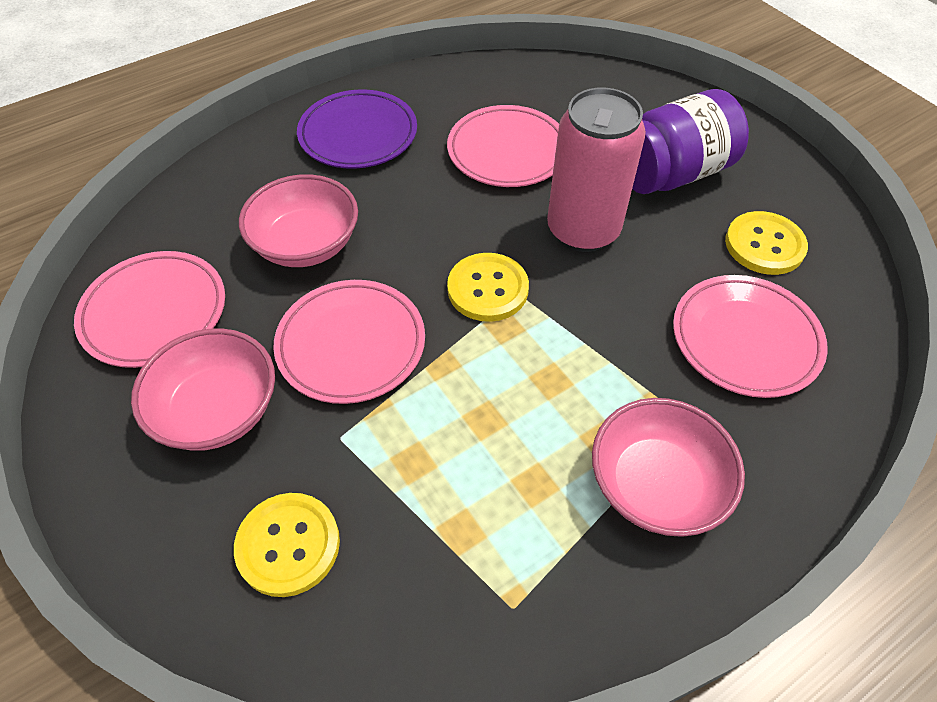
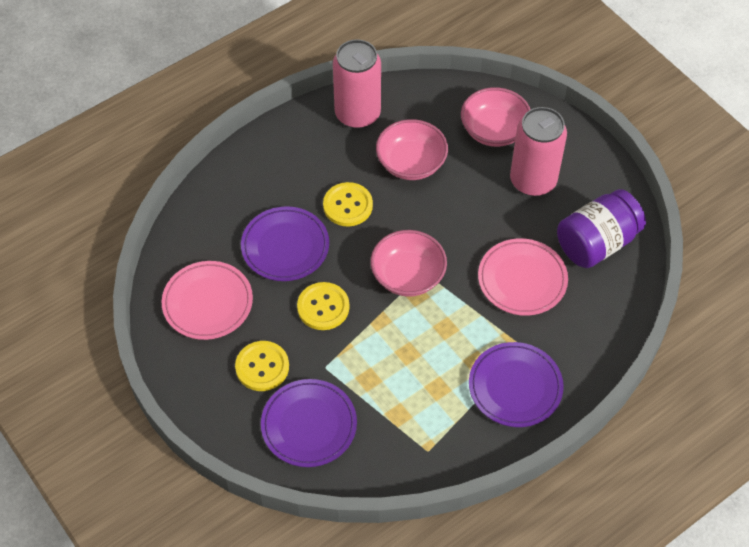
pink can: [547,88,646,252] = 1 -> [333,39,381,129] [510,107,567,196] = 2
pink plate: [74,251,225,368] [273,280,425,404] [447,105,559,187] [673,275,828,398] = 4 -> [162,261,253,340] [478,238,568,316] = 2
purple plate: [297,89,417,169] = 1 -> [241,206,329,281] [261,379,357,467] [469,342,564,427] = 3

